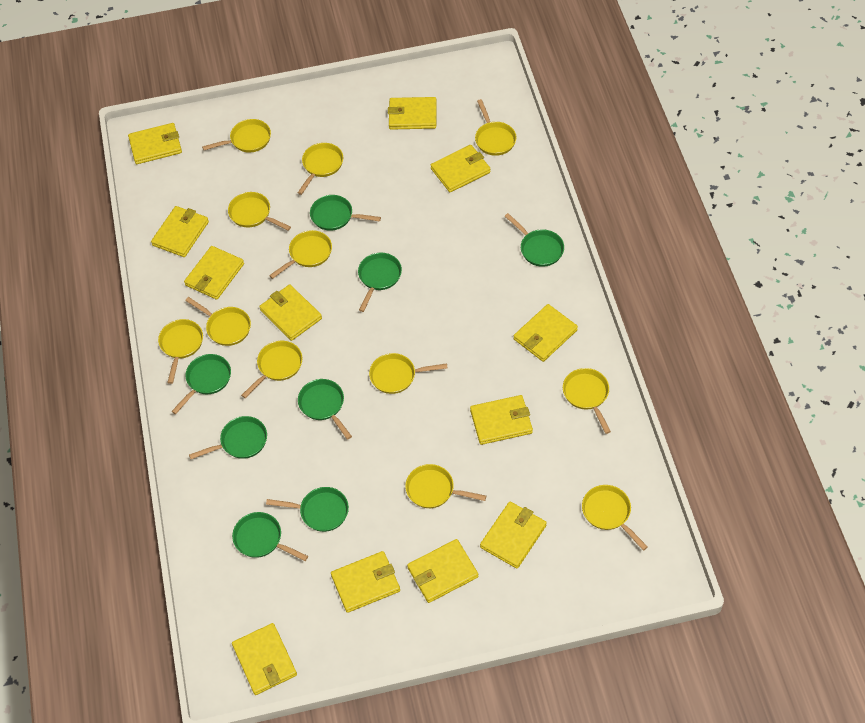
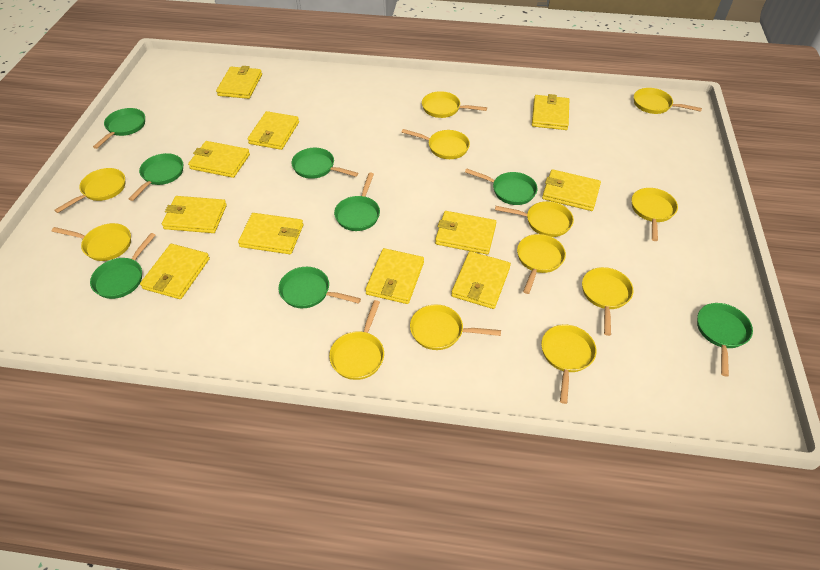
yellow wallet: [128,123,182,164] [151,206,209,257] [184,246,244,300] [232,623,297,695] [259,284,322,341] [331,551,400,613] [388,97,437,130] [407,539,478,603] [431,145,491,192] [470,395,533,445] [480,502,547,569] [514,304,578,362] = 12 -> [140,244,210,299] [162,196,227,233] [188,141,250,178] [216,66,262,99] [238,213,303,254] [248,111,299,150] [365,248,424,304] [435,211,496,255] [451,251,511,309] [532,94,569,130] [542,169,601,211] = 11

